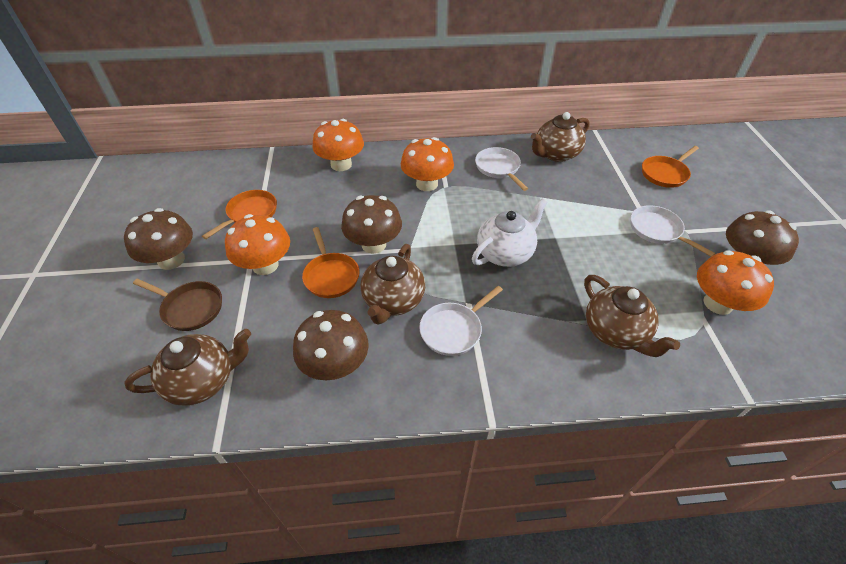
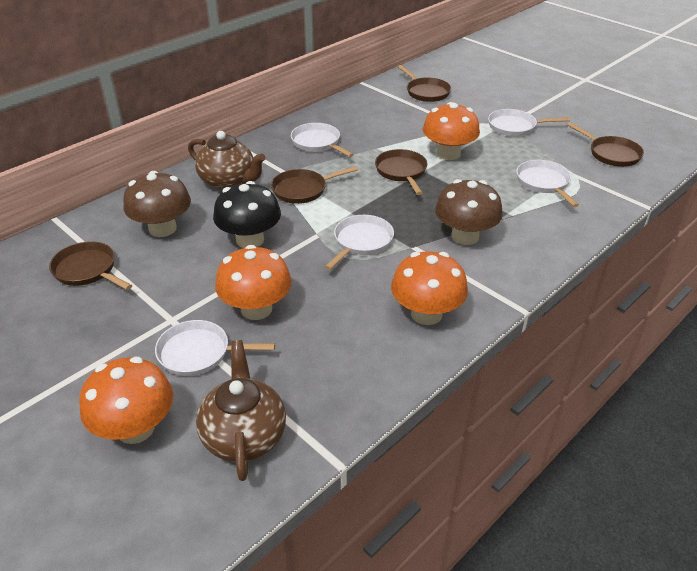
black mushroom: none = 0 -> [213,181,281,248] = 1
brown mushroom: [124,208,193,270] [293,310,369,380] [341,195,402,254] [726,210,799,265] = 4 -> [124,171,191,237] [435,179,503,245] = 2
brown pan: [133,279,222,331] = 1 -> [49,241,132,290] [271,166,358,204] [375,149,427,195] [398,65,451,102] [568,122,644,167] = 5
brown teapot: [125,329,251,406] [361,244,425,325] [531,112,590,162] [584,275,680,357] = 4 -> [188,131,266,190] [196,340,286,481] = 2
orange pan: [202,190,277,239] [302,227,360,298] [642,146,699,188] = 3 -> none = 0
white pan: [419,286,503,356] [475,147,528,191] [630,205,715,257] = 3 -> [155,320,275,376] [291,123,354,157] [325,215,394,270] [488,109,570,136] [516,160,579,207] = 5
white teapot: [472,198,548,267] = 1 -> none = 0

